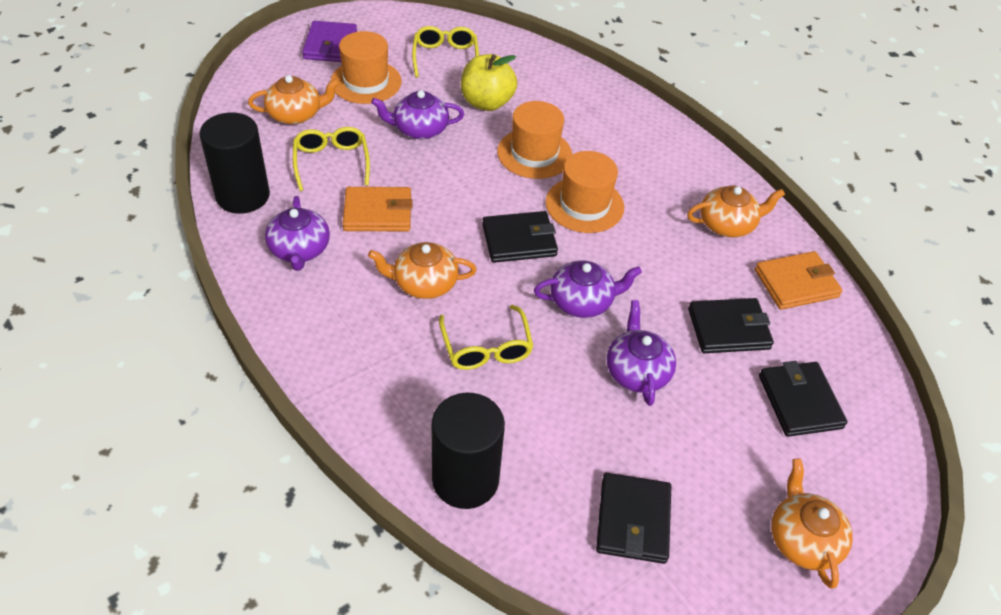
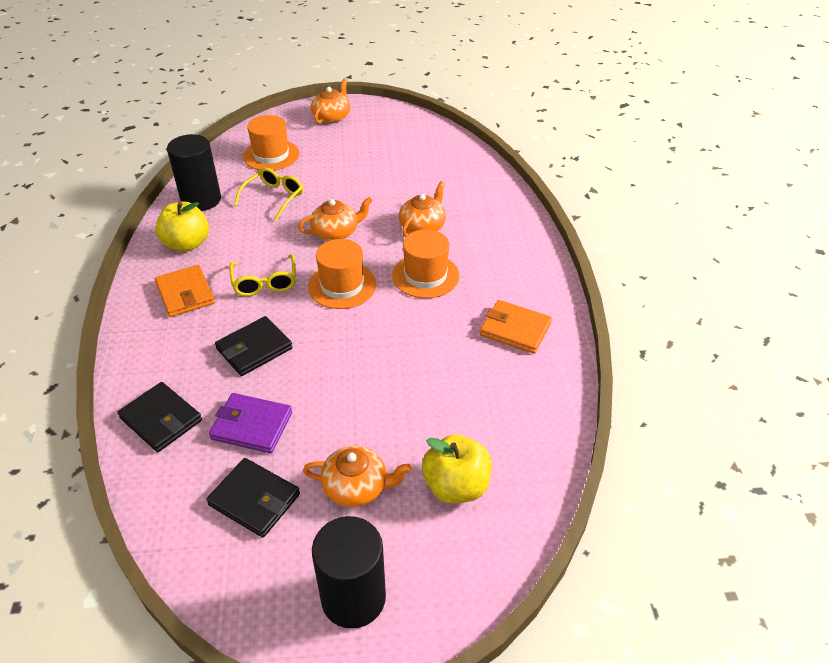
black wallet: [482,211,558,263] [596,473,671,564] [688,298,774,353] [759,361,847,437] = 4 -> [118,382,202,452] [206,458,300,538] [215,316,293,376] = 3
purple teapot: [265,196,330,271] [371,90,464,139] [534,260,642,318] [607,300,676,406] = 4 -> none = 0
yellow apple: [461,54,517,111] = 1 -> [155,201,209,252] [422,435,492,503] = 2
yellow glasses: [293,127,370,191] [412,26,479,77] [439,305,533,370] = 3 -> [229,254,296,296] [234,168,303,221] = 2

